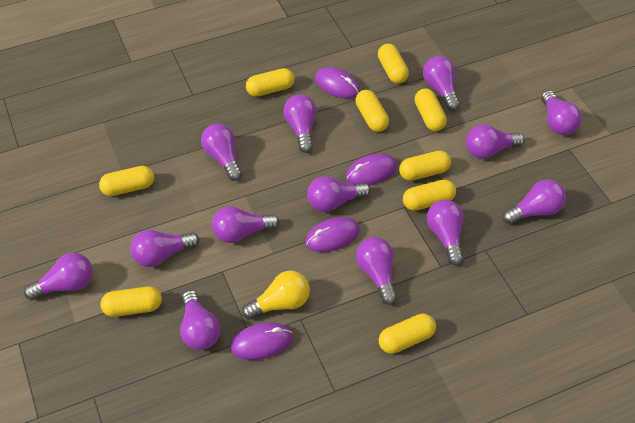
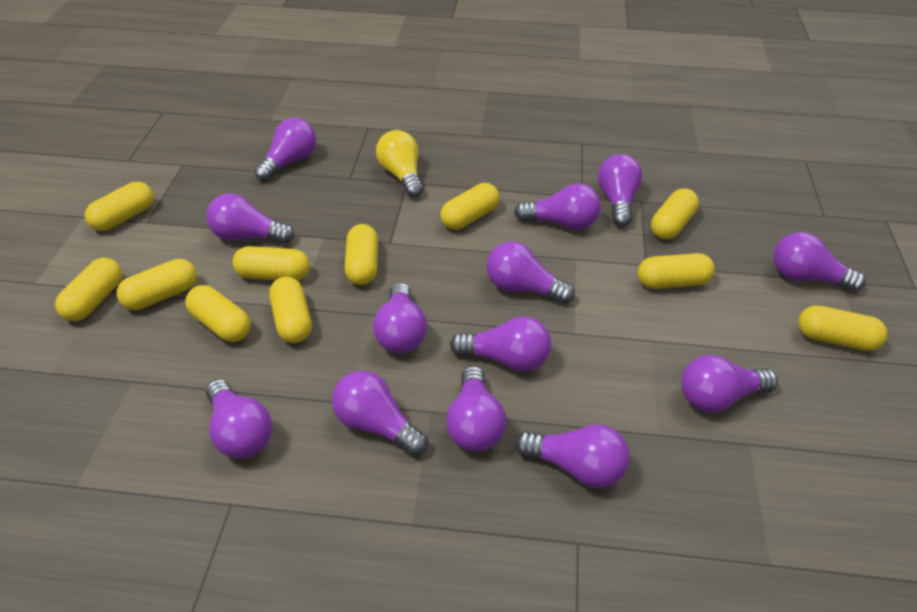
purple mouse: [231,322,292,360] [305,217,360,252] [315,67,360,99] [346,154,397,185] = 4 -> none = 0
yellow capsule: [99,166,154,196] [100,286,162,317] [246,68,295,97] [355,90,389,132] [378,43,409,84] [379,313,436,354] [399,151,451,181] [403,179,456,211] [415,88,447,131] = 9 -> [55,258,122,321] [85,182,154,231] [117,259,197,310] [185,285,251,342] [233,246,310,281] [269,277,312,343] [345,224,378,285] [440,183,499,230] [638,253,715,289] [651,188,699,239] [798,306,888,351] = 11

